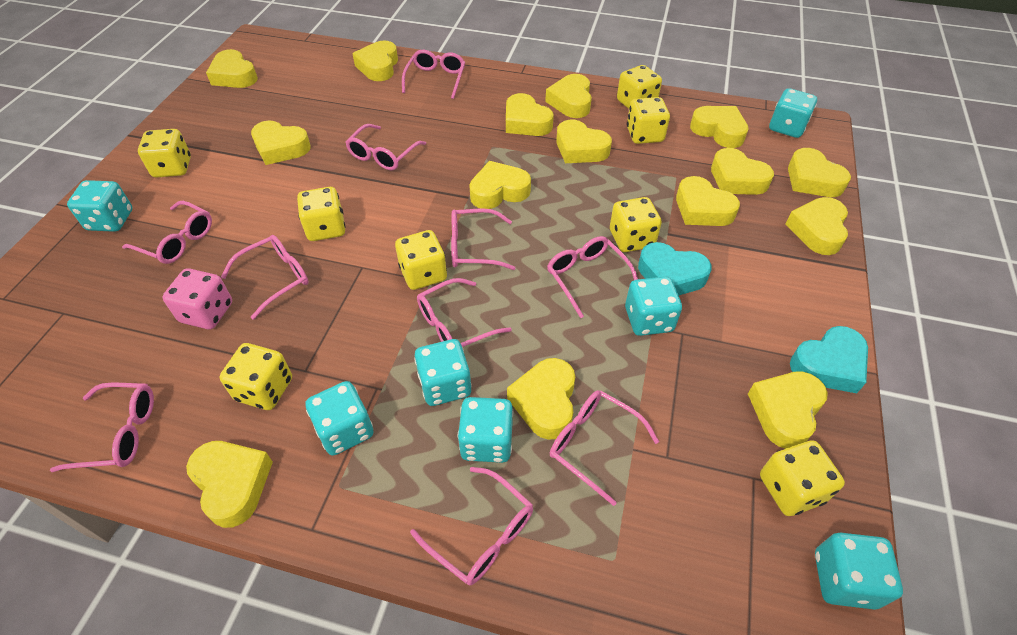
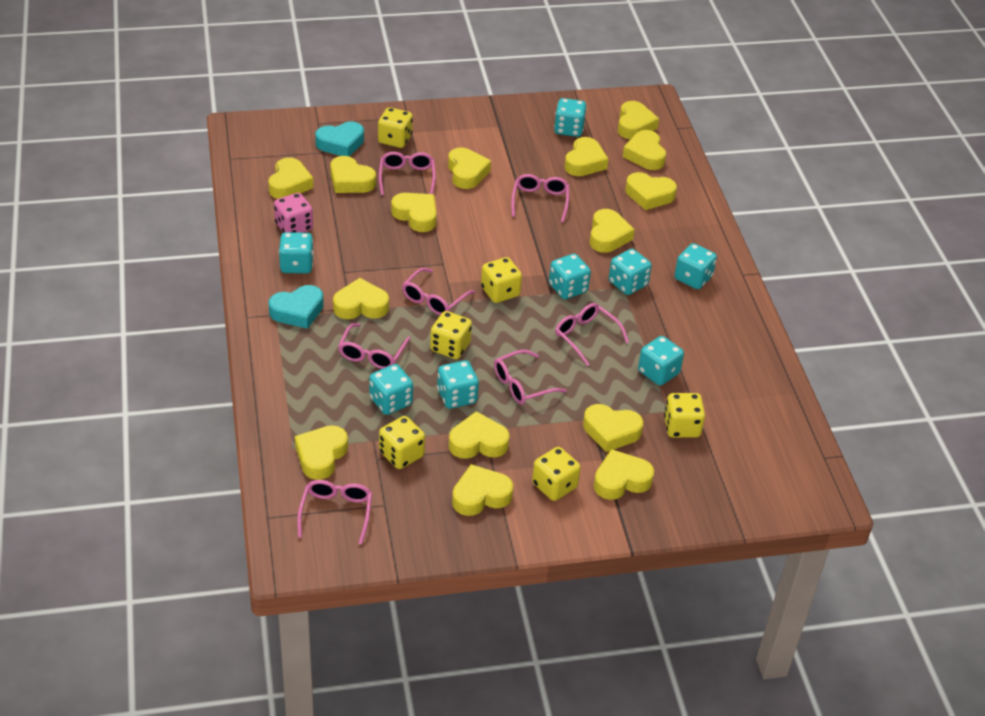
pink glasses: [50,383,154,472] [122,201,212,264] [221,235,308,320] [345,124,426,170] [402,50,465,99] [410,467,533,586] [417,278,512,347] [451,208,515,270] [547,236,638,318] [550,390,659,506] = 10 -> [297,480,372,544] [338,323,411,369] [379,152,436,195] [402,268,475,315] [494,350,567,404] [511,174,569,222] [555,303,629,366] = 7
turquoise dice: [67,180,133,232] [305,381,374,456] [414,339,472,406] [458,397,513,463] [625,276,682,336] [769,88,817,138] [815,533,903,610] = 7 -> [279,232,314,274] [369,364,413,415] [437,360,479,409] [549,254,591,299] [554,98,587,137] [609,249,652,295] [638,336,684,386] [674,243,717,289] = 8
yellow dice: [138,129,191,178] [220,343,292,410] [297,187,345,241] [395,230,447,290] [610,197,662,252] [617,65,662,109] [627,97,670,144] [760,440,845,516] = 8 -> [378,107,413,148] [379,416,425,469] [430,311,472,359] [481,257,522,303] [532,447,581,501] [664,393,705,438] = 6

